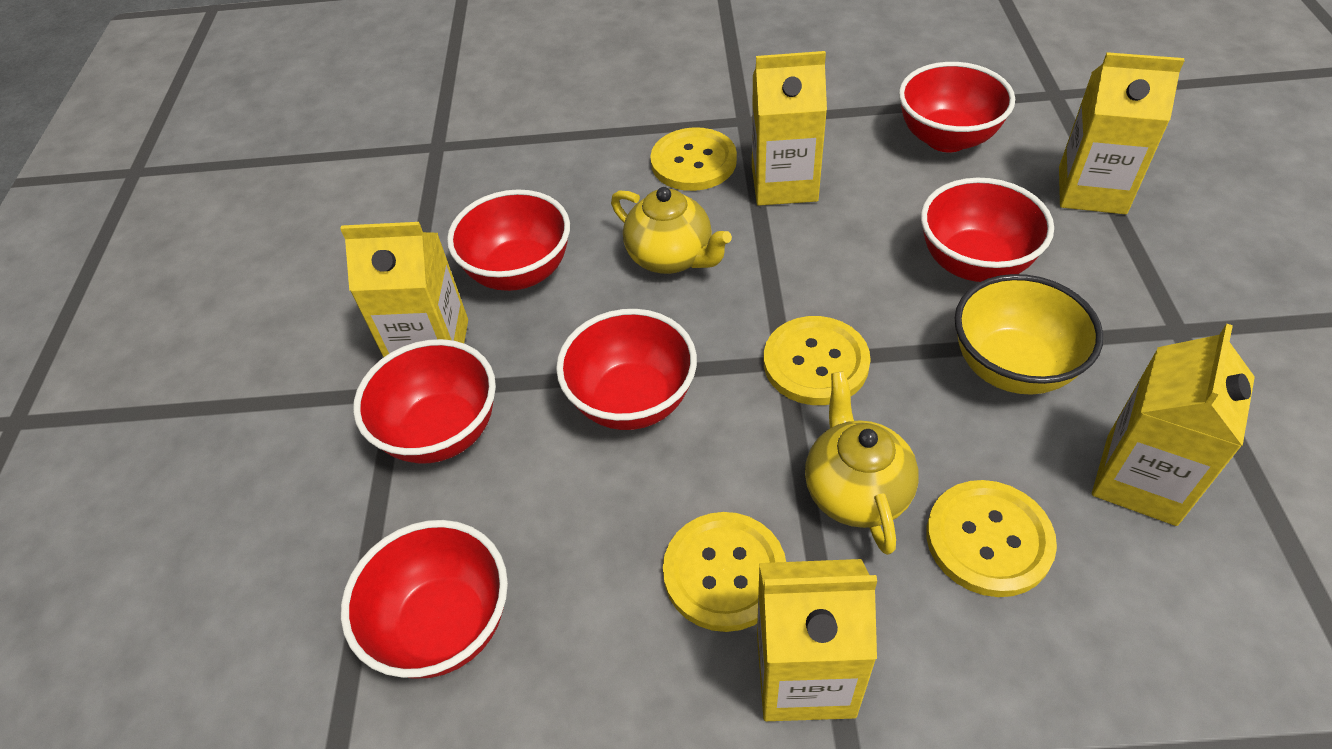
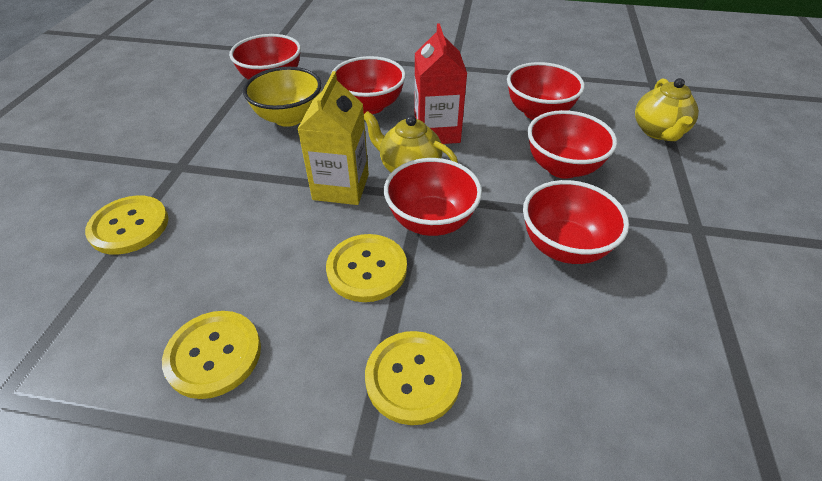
red carton: none = 0 -> [414,23,467,144] = 1
yellow carton: [340,222,468,358] [752,51,827,206] [757,559,877,721] [1059,52,1185,214] [1092,324,1255,526] = 5 -> [298,71,369,205] = 1

